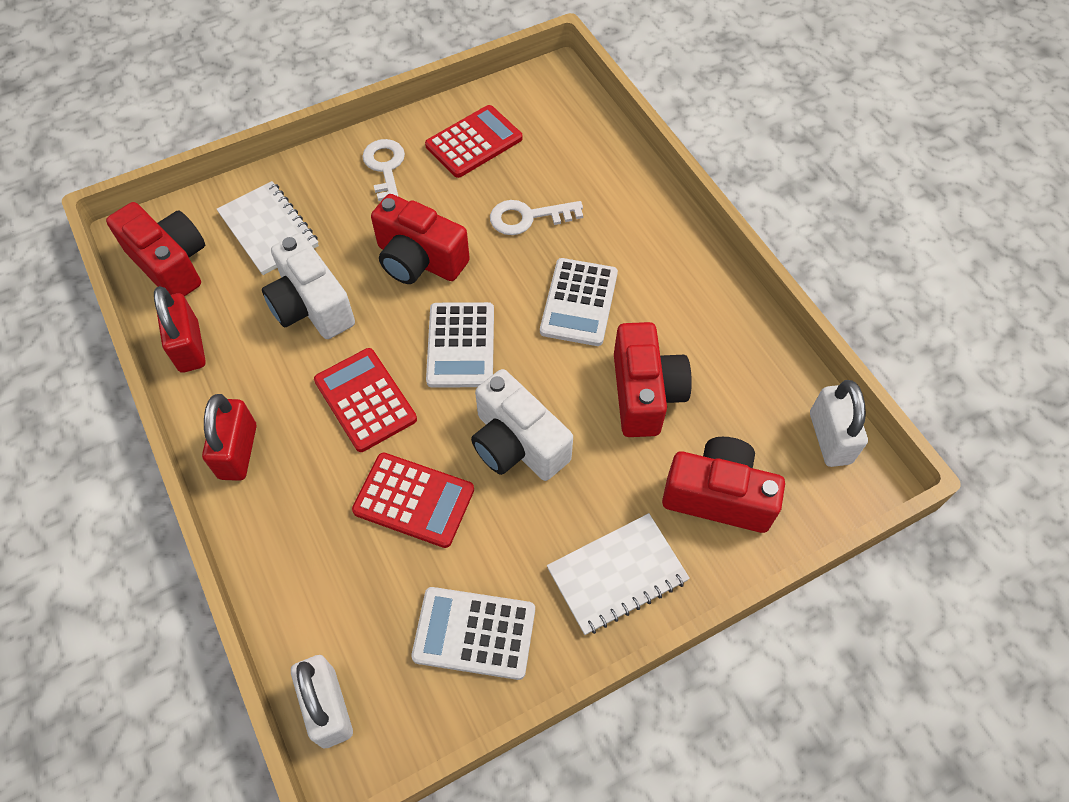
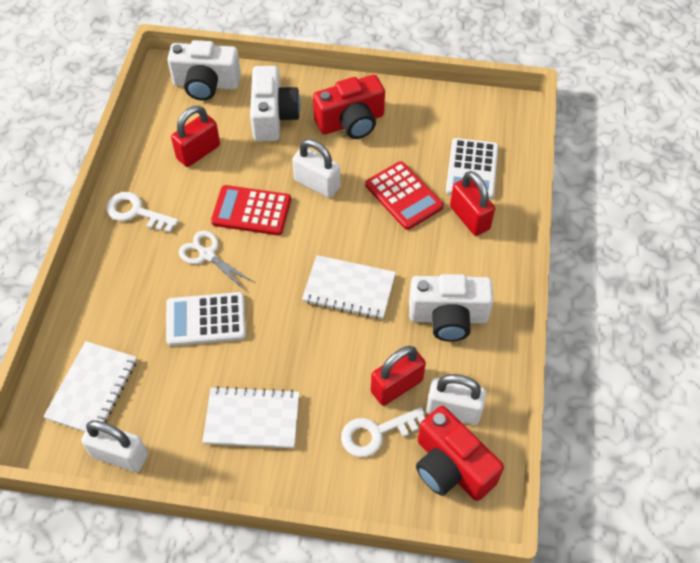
red calculator: [314,348,417,452] [352,453,474,548] [425,105,522,178] = 3 -> [211,185,291,235] [365,161,444,230] = 2
red camera: [106,202,205,297] [371,194,470,284] [614,322,692,437] [662,437,785,533] = 4 -> [313,75,385,139] [416,406,504,501] = 2
red padlock: [154,286,206,373] [202,394,256,481] = 2 -> [171,106,220,167] [371,346,426,406] [450,171,495,236] = 3
white calculator: [411,587,535,680] [426,302,494,388] [540,258,618,346] = 3 -> [166,292,246,346] [446,138,498,199] = 2
white camera: [262,233,355,339] [471,369,573,481] = 2 -> [167,40,241,100] [250,66,300,141] [409,274,494,342] = 3
white notebook: [217,181,319,275] [547,513,690,635] = 2 -> [43,341,137,432] [203,386,299,448] [302,255,396,319] = 3
white padlock: [291,655,353,748] [810,380,868,467] = 2 -> [81,420,148,472] [292,139,340,198] [426,374,486,425] = 3
white scissors: none = 0 -> [179,231,254,290] = 1

